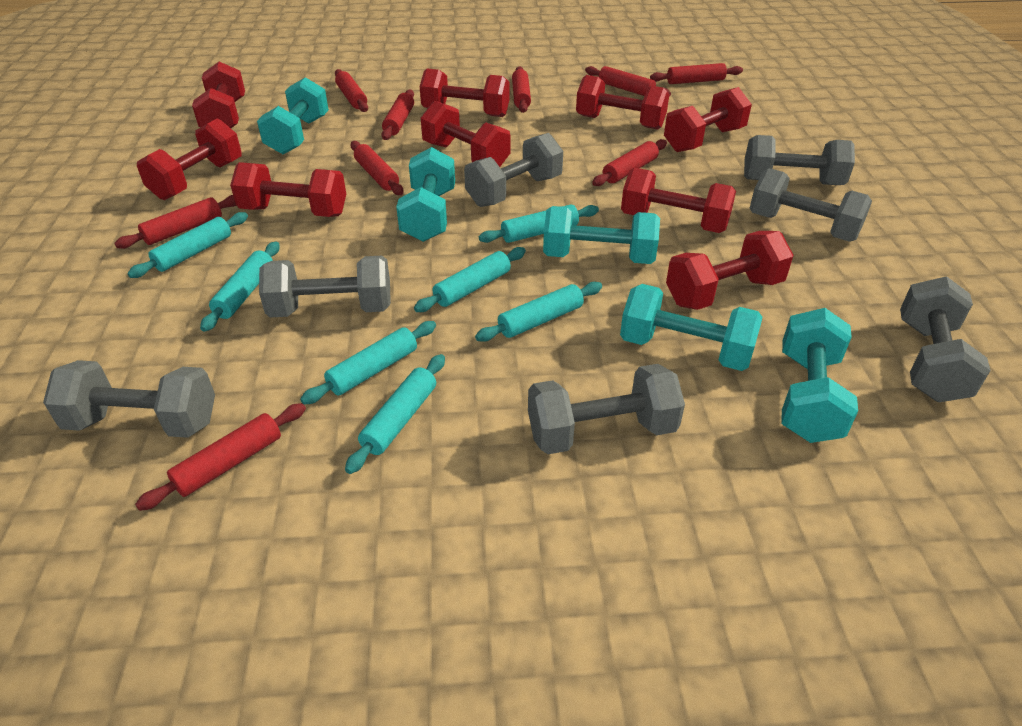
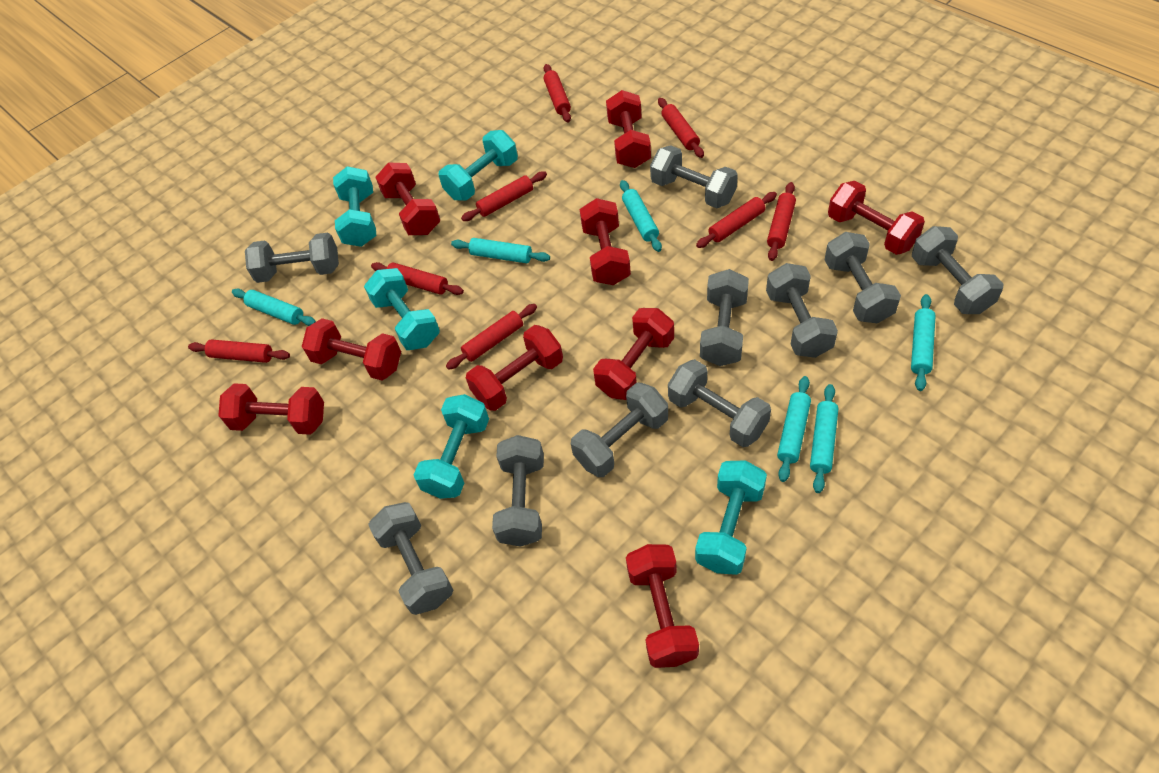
grey dumbbell: [43,360,215,438] [259,256,391,318] [464,133,563,207] [528,364,685,454] [744,135,855,185] [750,168,872,242] [900,276,991,402] = 7 -> [245,233,339,283] [368,502,453,615] [492,435,544,547] [571,383,668,477] [650,145,738,208] [668,359,771,447] [700,269,749,366] [766,263,838,358] [825,232,901,323] [912,226,1004,314] = 10
red rolling pin: [114,195,237,249] [135,403,306,511] [335,69,368,112] [350,141,404,195] [381,89,414,140] [512,66,531,113] [585,66,671,97] [592,139,667,186] [650,63,743,84] = 9 -> [188,339,290,363] [371,262,464,295] [446,304,537,370] [461,171,547,221] [544,64,571,123] [658,98,704,158] [696,192,777,248] [767,182,796,261] = 8
turquoise rolling pin: [127,212,248,278] [200,242,280,332] [300,321,436,404] [345,354,445,474] [414,247,526,312] [475,282,602,342] [479,204,599,243] = 7 -> [232,288,316,326] [451,238,550,263] [620,180,662,252] [777,376,811,482] [810,384,838,493] [911,294,936,391] = 6

